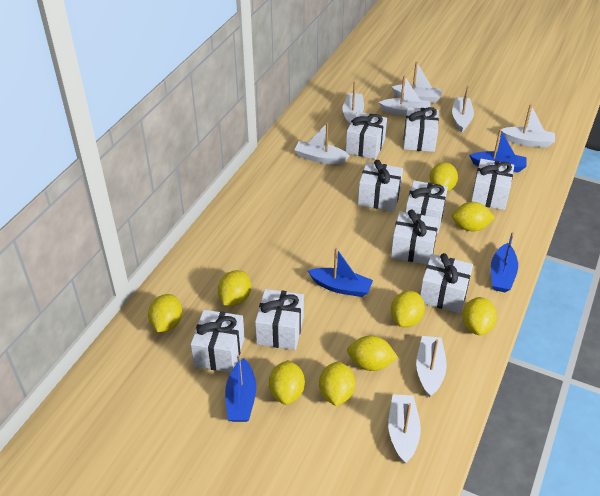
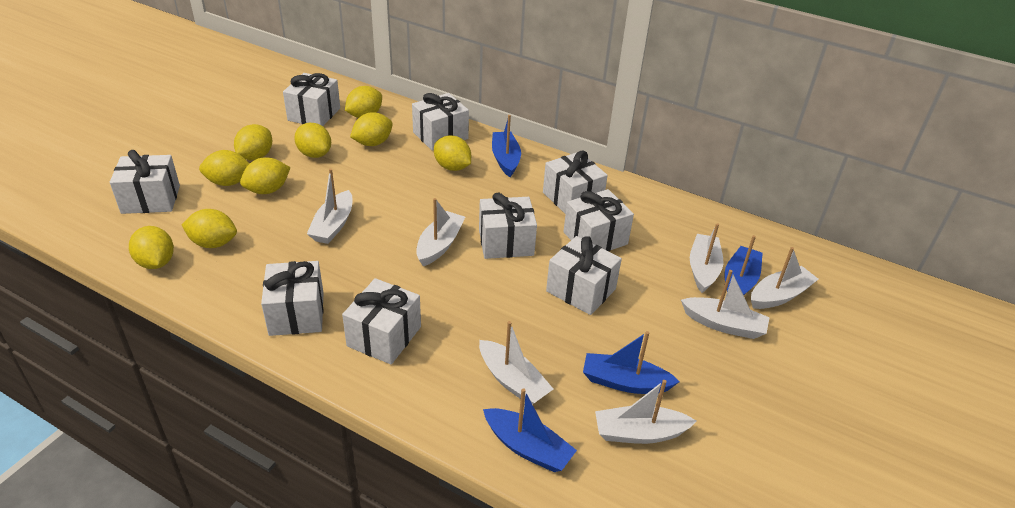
white boat: [294,122,350,164] [343,82,364,126] [379,75,431,116] [388,394,421,463] [392,62,442,103] [416,336,447,397] [452,86,474,133] [501,104,555,148] = 8 -> [307,169,352,244] [416,198,465,266] [479,321,553,404] [595,380,697,444] [681,270,770,339] [690,223,723,293] [751,247,818,309] = 7

